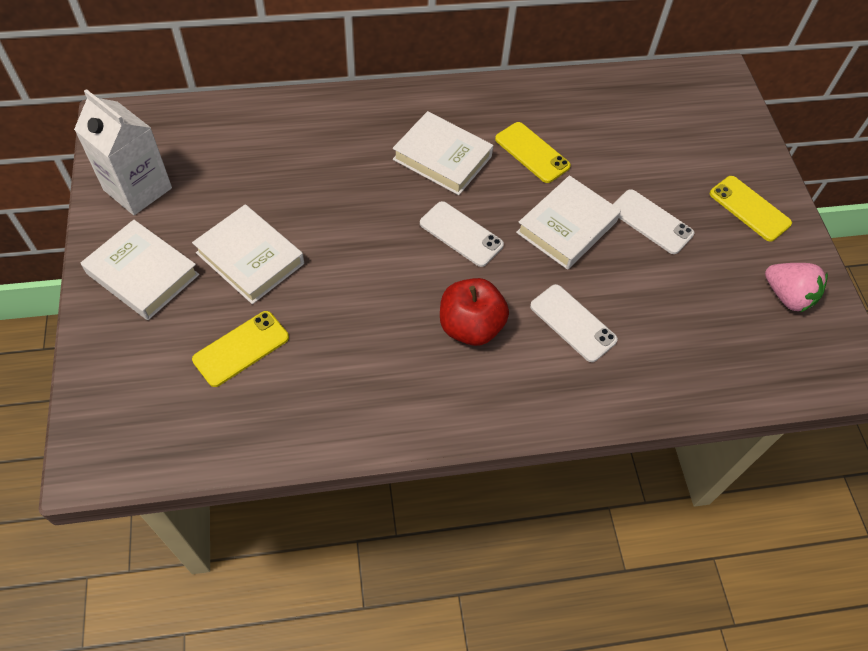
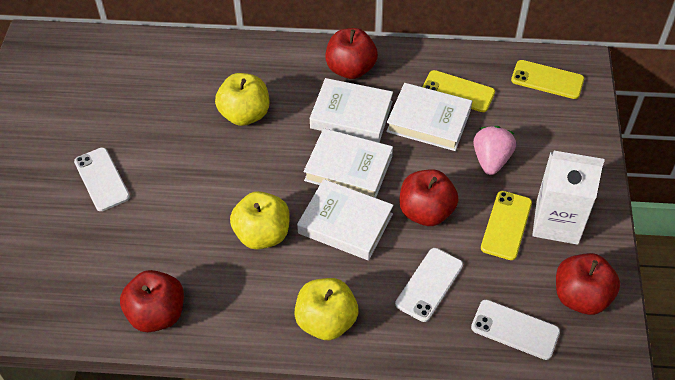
red apple: [440,278,509,346] = 1 -> [120,270,184,332] [325,28,378,79] [400,169,459,226] [556,253,620,315] = 4
yellow apple: none = 0 -> [215,73,269,126] [230,191,290,249] [294,278,358,340] = 3

